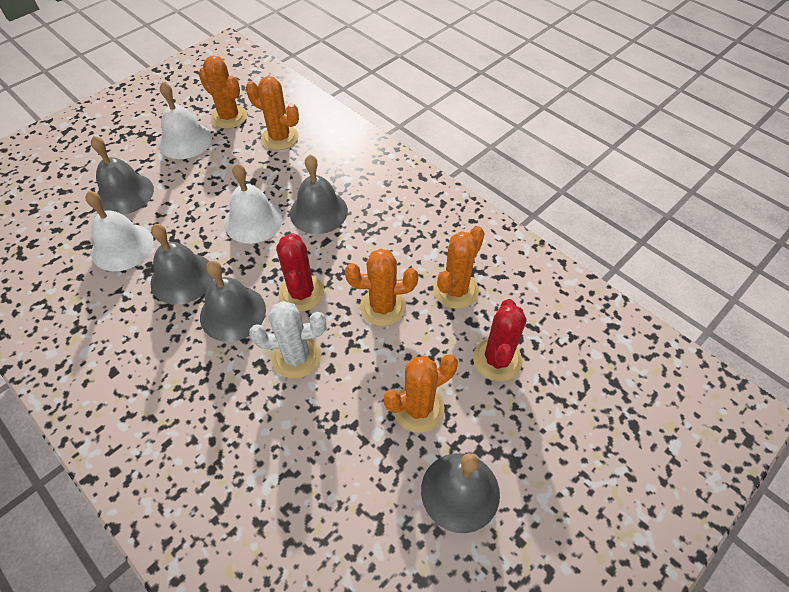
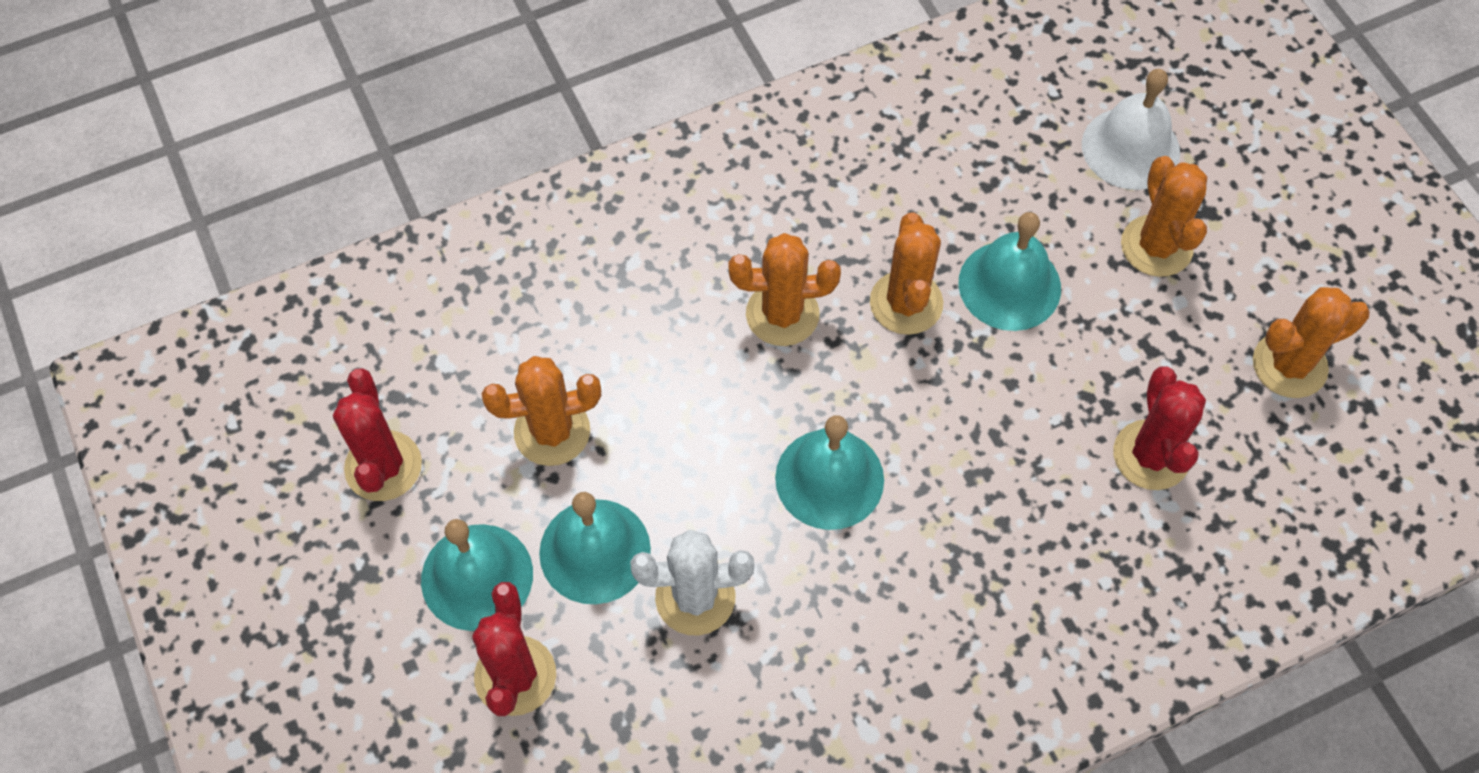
grey bell: [91,136,154,215] [150,224,214,304] [200,261,266,342] [290,155,348,234] [421,453,500,533] = 5 -> none = 0
red cactus: [276,233,324,312] [473,299,526,381] = 2 -> [333,368,422,501] [472,582,556,716] [1113,366,1206,490] = 3
turquoise bell: none = 0 -> [421,519,533,631] [539,492,651,604] [775,415,884,530] [958,212,1061,331] = 4
white bell: [85,191,154,271] [158,82,212,159] [224,164,283,243] = 3 -> [1082,69,1180,190] = 1

